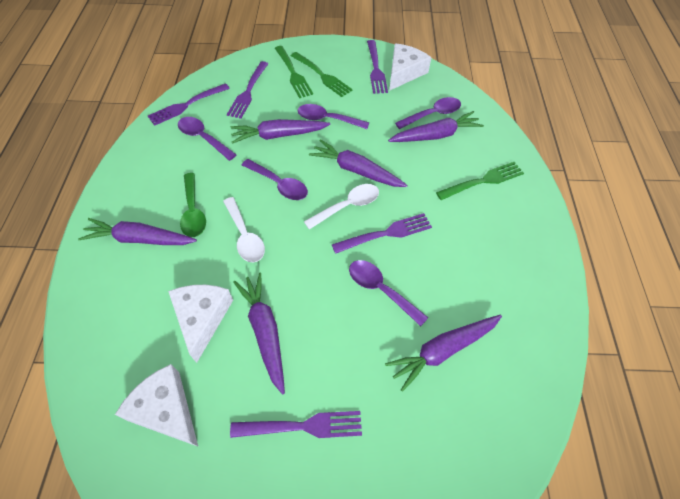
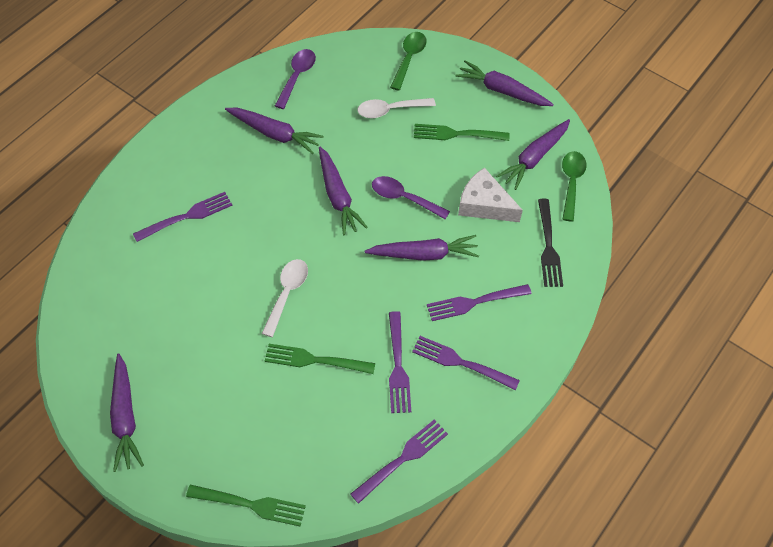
black fork: none = 0 -> [538,199,563,287] = 1
green spoon: [180,173,206,237] = 1 -> [390,32,427,91] [562,151,587,222] = 2
purple spoon: [178,117,236,161] [242,159,308,200] [297,104,369,129] [349,260,429,326] [395,97,461,129] = 5 -> [275,49,316,109] [372,176,450,219] = 2
white cheese: [115,364,198,446] [168,285,233,363] [389,43,432,91] = 3 -> [458,168,523,222] = 1

